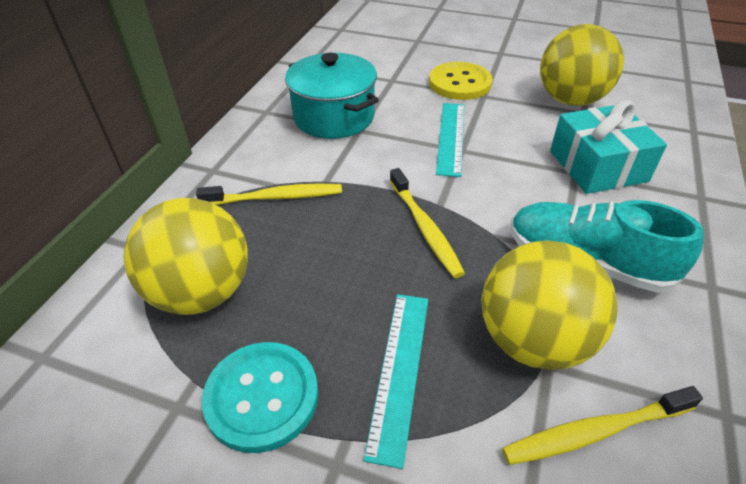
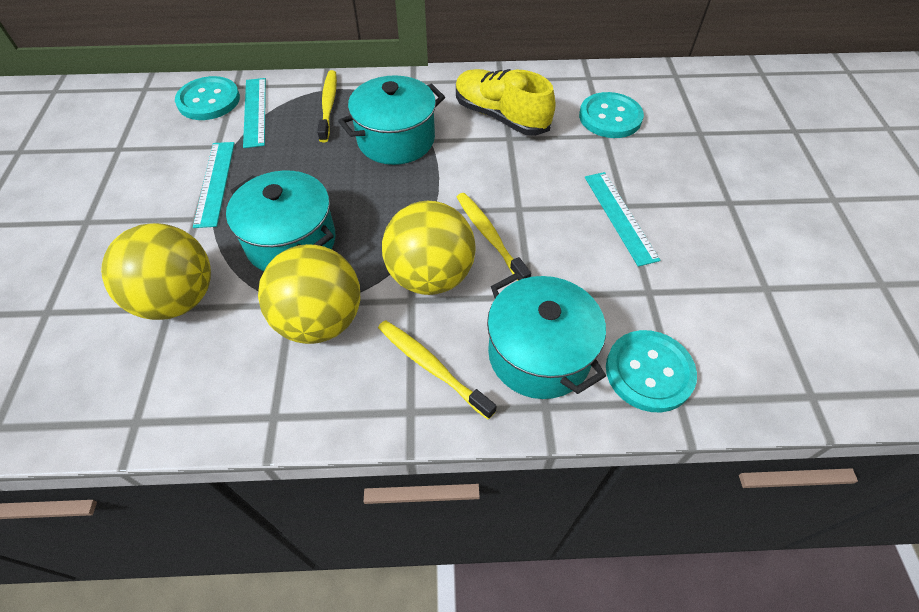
turquoise button: [202,342,318,453] = 1 -> [175,76,240,120] [579,92,644,138] [606,330,697,412] = 3
turquoise gift: [550,100,667,194] = 1 -> none = 0
turquoise pot: [285,53,379,139] = 1 -> [226,170,336,271] [338,75,445,165] [487,273,606,399] = 3
turquoise ruler: [363,294,428,469] [436,103,465,177] = 2 -> [193,142,235,228] [243,78,266,148] [585,172,660,267] = 3
turquoise shoe: [510,200,704,293] = 1 -> none = 0
yellow button: [429,62,493,100] = 1 -> none = 0
yellow shoe: none = 0 -> [456,69,555,136] = 1

